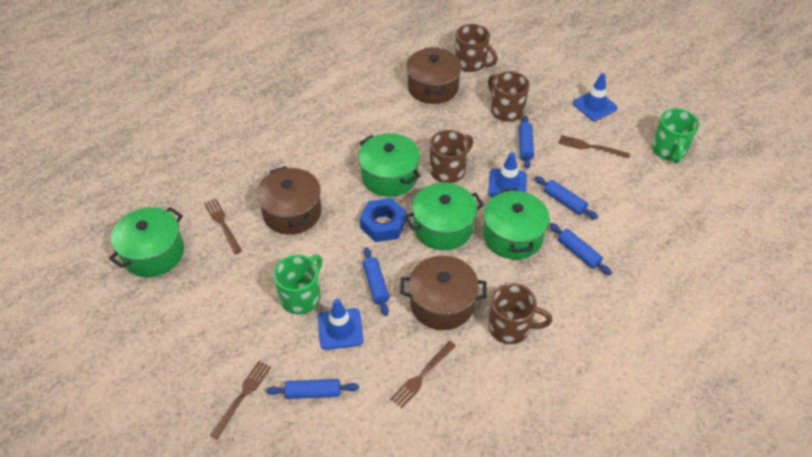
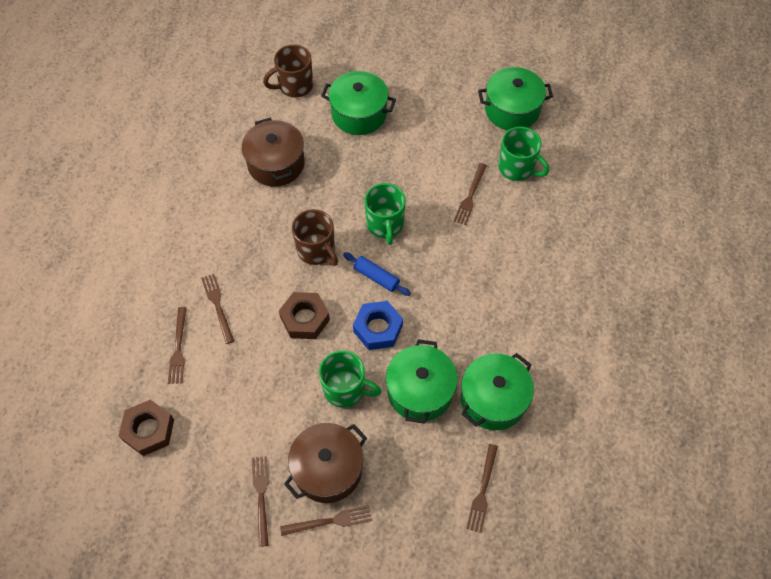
blue rolling pin: [266,379,359,399] [363,248,389,316] [519,115,534,169] [535,176,598,219] [550,223,612,275] = 5 -> [343,252,411,296] = 1
blue traffic cone: [318,299,363,350] [488,152,527,197] [573,73,618,121] = 3 -> none = 0
brown fork: [204,199,242,254] [209,361,271,440] [390,341,456,408] [559,135,630,159] = 4 -> [168,307,186,384] [201,274,234,344] [252,456,269,547] [280,505,372,536] [454,163,487,225] [466,444,498,533] = 6
brown mug: [430,130,473,183] [455,24,498,72] [488,71,530,122] [489,283,552,344] = 4 -> [263,45,313,98] [292,209,338,266] = 2
brown nut: none = 0 -> [119,400,174,456] [279,292,330,339] = 2
brown pot: [256,166,321,235] [400,256,487,330] [406,47,462,104] = 3 -> [242,118,305,187] [284,423,367,503] = 2
green mug: [273,255,322,314] [652,108,699,163] = 2 -> [319,351,382,408] [365,183,406,245] [498,127,549,181] = 3

